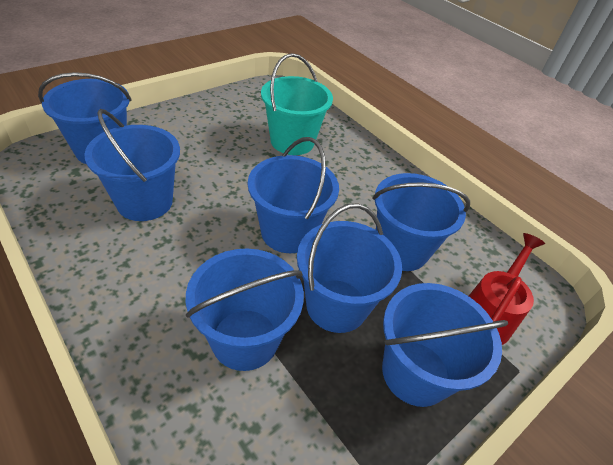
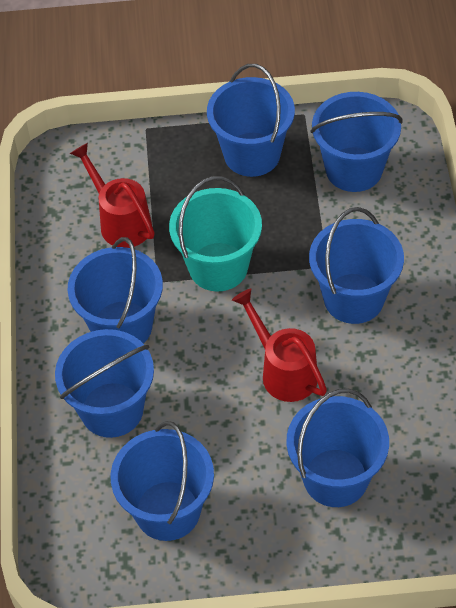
red watering can: [469,233,545,345] = 1 -> [70,143,155,248] [232,288,327,402] = 2

